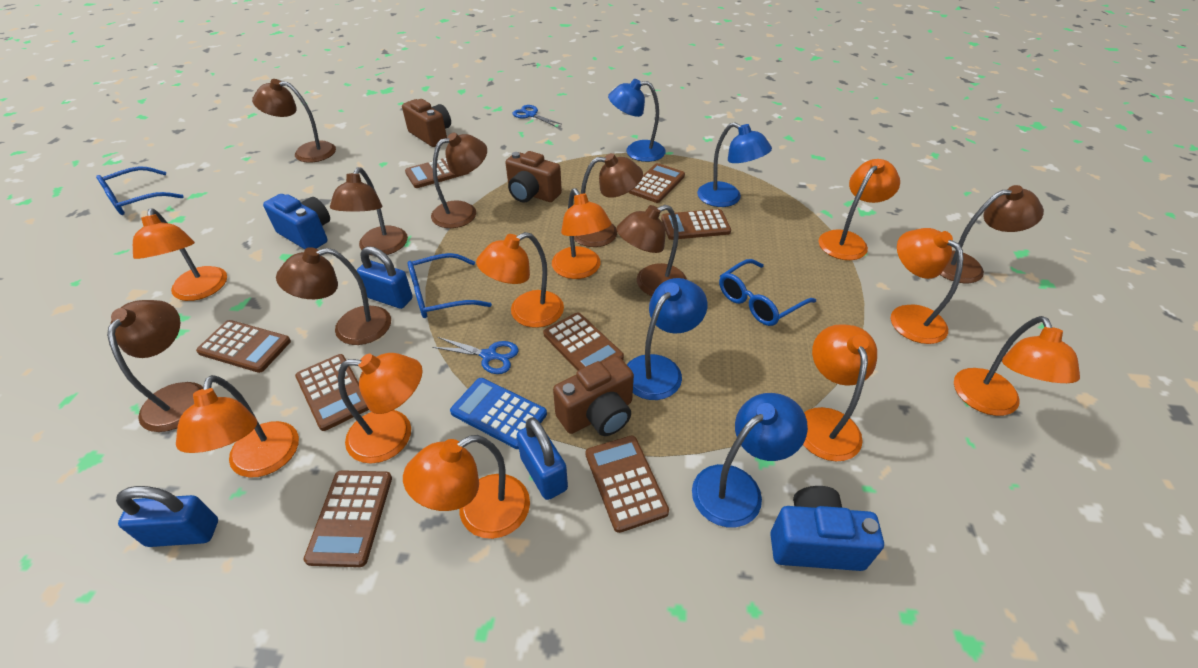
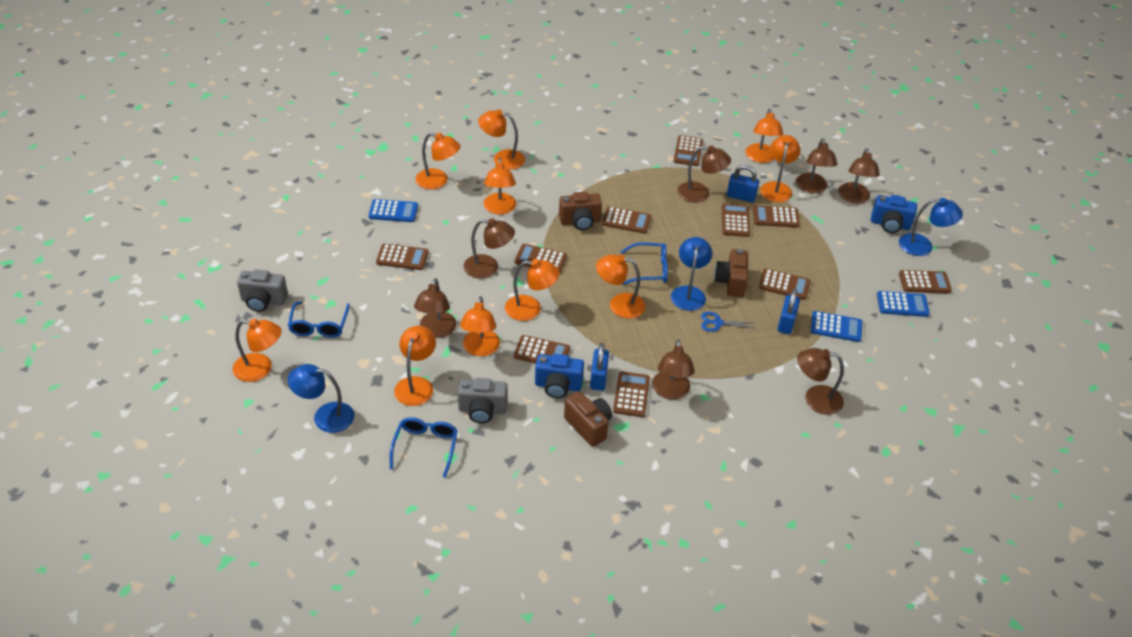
blue calculator: [450,378,547,449] = 1 -> [368,199,418,222] [811,311,862,342] [877,291,930,317] = 3
blue lamp: [608,79,666,162] [627,278,707,400] [692,393,808,527] [697,122,772,207] = 4 -> [288,364,354,433] [671,237,712,311] [899,198,963,256] = 3
blue scissors: [432,337,519,374] [513,105,561,127] = 2 -> [701,312,756,332] = 1
brown calculator: [196,320,291,373] [295,354,369,431] [303,470,392,567] [405,158,469,188] [543,312,624,371] [585,435,669,533] [629,163,685,203] [661,209,731,240] = 8 -> [376,244,429,270] [514,335,570,363] [515,244,567,272] [602,206,651,234] [613,371,650,417] [673,135,703,166] [722,203,750,237] [753,205,800,228] [759,268,811,300] [899,270,952,294] = 10
brown lamp: [107,300,203,432] [252,79,336,163] [276,247,391,345] [330,167,408,256] [431,133,487,228] [574,153,643,247] [616,205,687,296] [940,185,1044,283] = 8 -> [414,278,456,338] [463,218,515,279] [652,339,695,400] [677,146,731,203] [796,138,837,193] [797,348,844,415] [838,148,880,203] = 7
grey camera: none = 0 -> [237,269,288,312] [458,378,508,424] = 2

